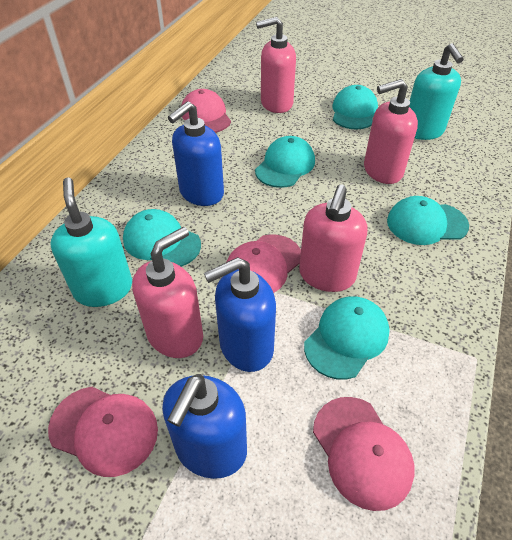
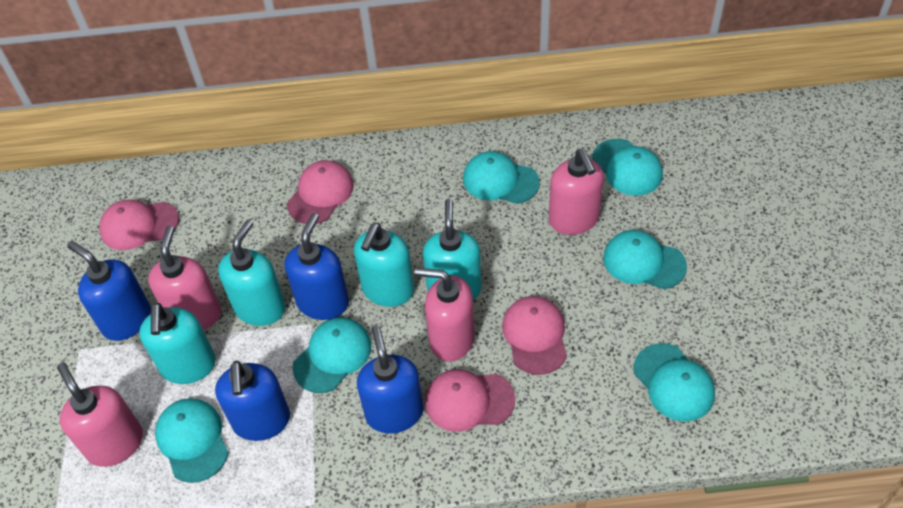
blue soap dispenser: [162,374,247,479] [168,101,224,206] [204,257,276,372] = 3 -> [67,241,151,341] [215,361,290,441] [285,213,349,320] [357,325,424,433] = 4
turquoise cap: [123,209,201,267] [255,136,315,188] [304,296,390,380] [332,85,378,130] [387,196,469,245] = 5 -> [155,398,229,483] [292,318,371,393] [463,151,540,204] [592,139,663,196] [603,230,687,289] [634,343,715,422] = 6
turquoise soap dispenser: [50,178,132,307] [409,43,463,140] = 2 -> [139,303,216,384] [218,220,286,326] [354,223,414,307] [423,199,482,300] = 4

